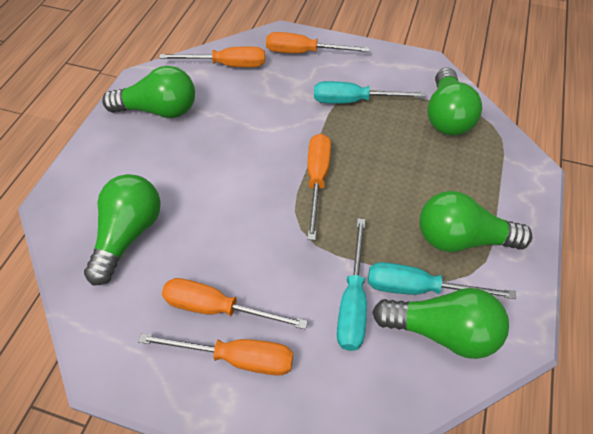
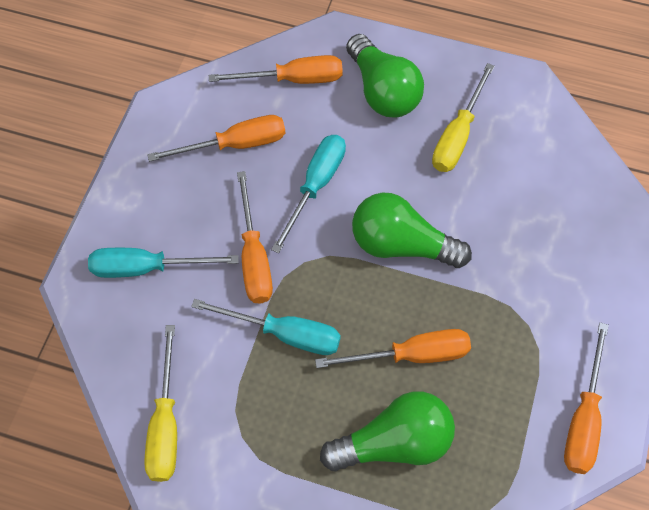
green light bulb: [84,174,160,285] [102,66,195,118] [372,288,509,359] [420,191,532,252] [427,67,482,135] = 5 -> [320,391,455,471] [346,34,424,117] [352,193,472,268] = 3
yellow screwdriver: none = 0 -> [144,325,177,482] [432,63,495,172] = 2

